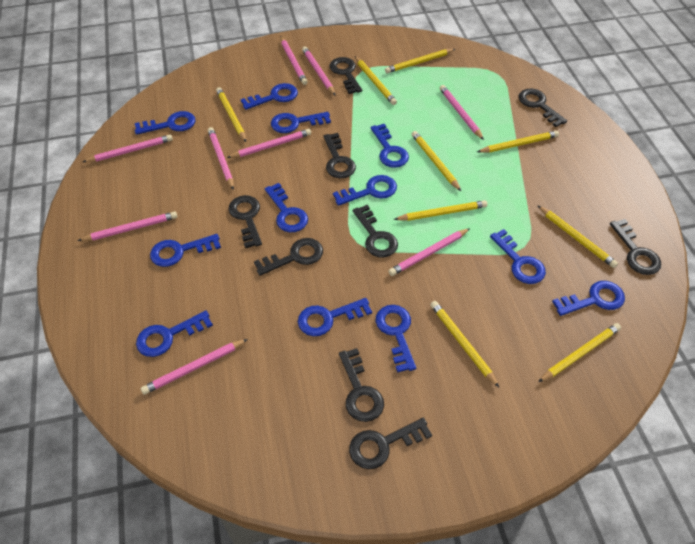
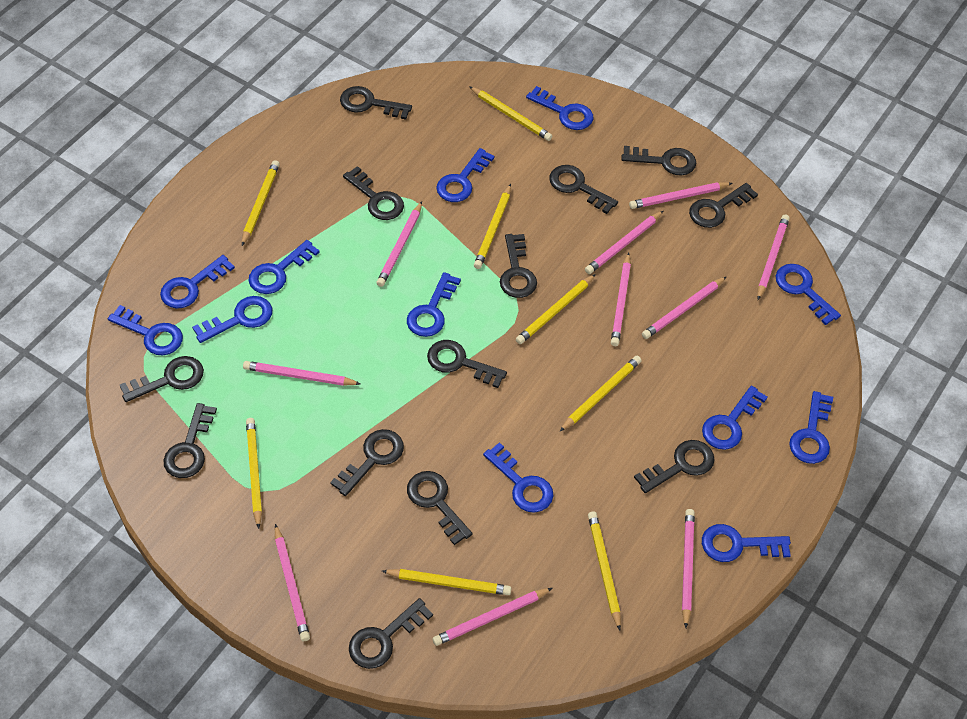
black key: [229,195,262,248] [254,238,323,276] [323,133,356,178] [330,57,362,94] [339,348,384,422] [349,417,432,469] [353,205,398,257] [519,88,567,127] [610,219,661,275] = 9 -> [120,356,204,402] [163,403,217,478] [330,429,404,496] [340,86,412,119] [343,166,404,220] [349,598,433,669] [407,471,473,545] [427,340,507,388] [500,234,537,298] [549,165,618,214] [621,146,696,176] [634,440,715,493] [689,183,758,228] = 13
pink pencil: [78,211,177,241] [83,135,173,162] [141,339,248,395] [208,127,234,190] [227,129,311,158] [280,37,308,85] [302,46,335,95] [389,228,470,276] [440,85,484,140] = 9 -> [243,361,361,386] [275,524,310,641] [376,201,422,287] [432,588,552,646] [585,211,663,274] [611,253,631,346] [629,182,733,209] [642,276,727,339] [682,509,695,628] [757,215,790,300] = 10
yellow pencil: [216,87,246,142] [355,56,397,105] [385,49,455,73] [393,200,487,221] [412,131,461,191] [430,301,499,387] [477,131,559,153] [537,205,618,268] [538,323,621,382] = 9 -> [242,160,280,246] [246,418,262,529] [382,569,512,595] [469,86,552,141] [474,184,511,269] [516,274,596,344] [559,356,642,432] [588,511,621,631] = 8

